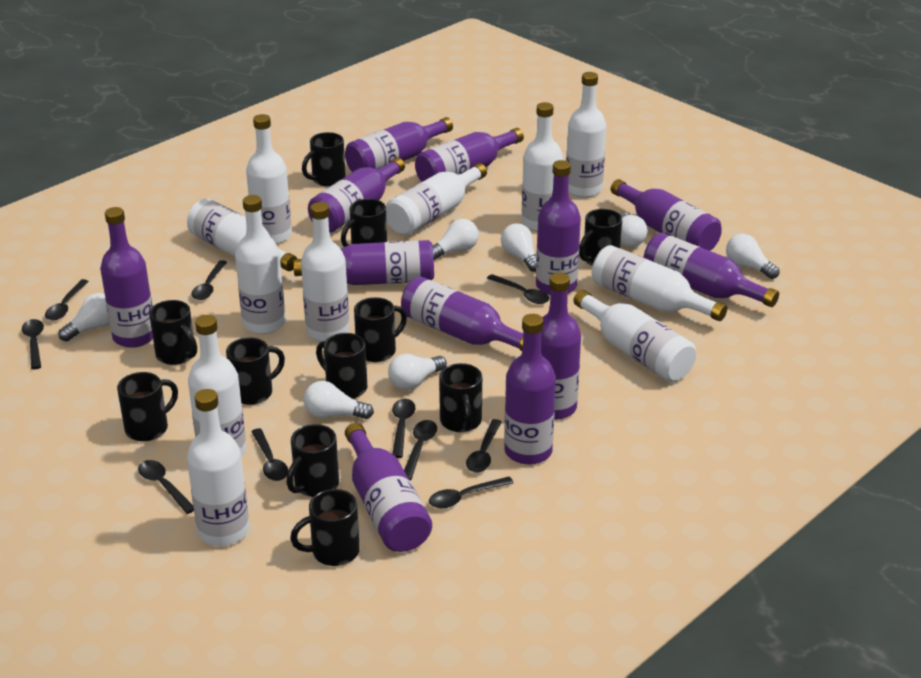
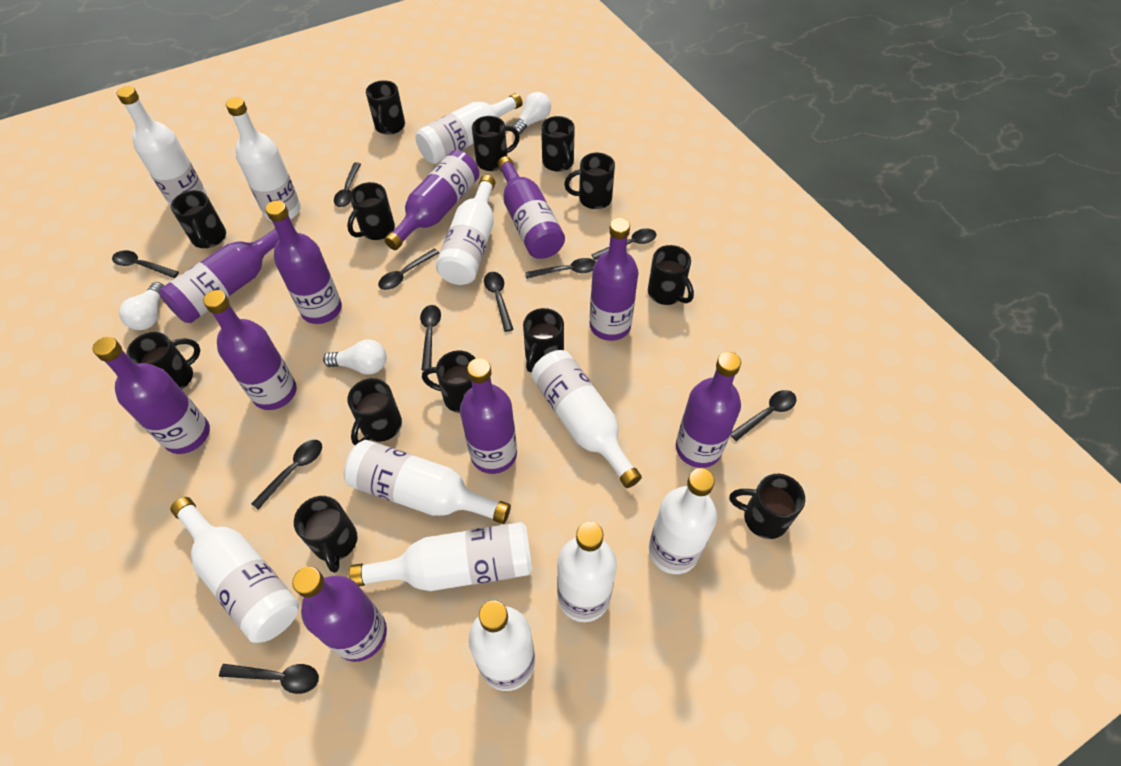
black mug: [117,372,178,442] [149,300,197,365] [226,337,285,405] [287,424,339,497] [290,489,360,566] [302,132,346,187] [316,333,367,399] [341,199,387,247] [354,297,407,362] [439,363,482,432] [579,209,622,266] = 11 -> [126,332,201,390] [171,190,226,249] [294,496,357,573] [347,182,395,240] [347,378,402,445] [366,80,405,135] [422,350,476,413] [472,116,520,171] [523,308,564,372] [541,116,575,172] [564,153,615,209] [648,245,694,305] [730,474,805,539] = 13
purple bottle: [100,207,153,348] [293,240,434,285] [308,157,405,233] [345,117,453,172] [345,423,432,552] [401,277,523,351] [415,128,524,182] [504,314,556,465] [536,160,581,295] [541,273,581,420] [611,179,722,251] [643,233,779,307] = 12 -> [92,337,210,454] [159,229,279,323] [203,290,297,410] [265,200,342,324] [292,566,387,662] [384,150,479,250] [460,358,517,474] [497,156,565,259] [590,218,639,341] [676,352,741,468] = 10
white light bulb: [58,293,110,342] [304,381,374,419] [388,354,447,390] [433,219,479,260] [501,223,536,272] [620,213,648,247] [726,234,779,279] = 7 -> [119,282,164,330] [323,339,386,375] [512,92,551,135] = 3

